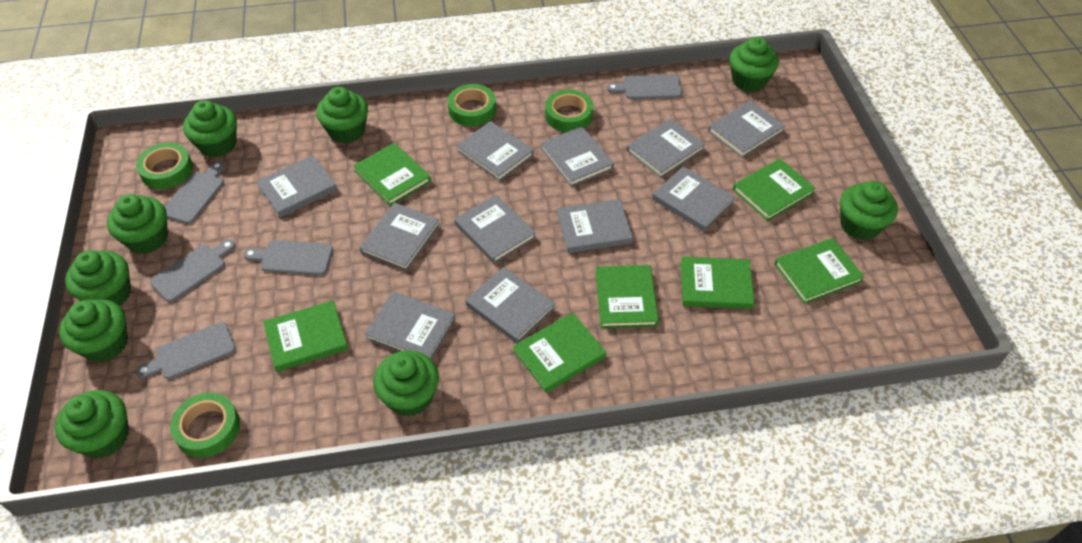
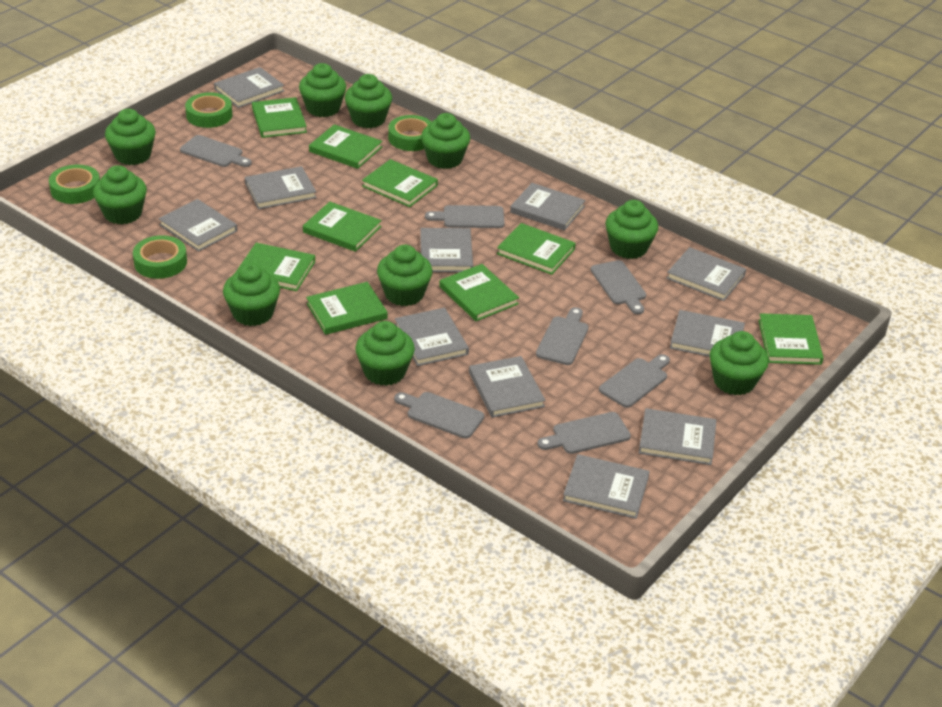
green book: [263,300,348,372] [353,143,431,206] [513,313,606,393] [595,265,659,328] [680,257,755,309] [733,159,816,221] [774,238,864,304] = 7 -> [237,243,315,291] [252,97,307,138] [303,202,382,252] [306,282,387,335] [309,124,382,169] [362,159,438,207] [439,264,519,321] [497,223,576,275] [758,313,824,365] = 9
green cupcake: [55,390,129,458] [59,299,128,362] [65,250,131,305] [107,194,168,254] [183,100,237,157] [316,87,368,143] [373,350,439,417] [729,37,779,92] [840,181,898,240] = 9 -> [93,165,147,225] [105,109,156,165] [223,263,280,326] [299,63,346,117] [345,74,392,128] [355,321,415,386] [377,245,433,306] [421,113,470,169] [605,200,658,259] [710,331,769,395] = 10
grey cutting board: [136,322,236,379] [150,239,236,302] [165,161,225,224] [243,240,333,275] [607,74,683,99] = 5 -> [180,135,252,167] [394,392,484,439] [425,205,505,228] [536,307,589,365] [537,412,631,454] [591,260,646,315] [599,354,670,408] = 7

